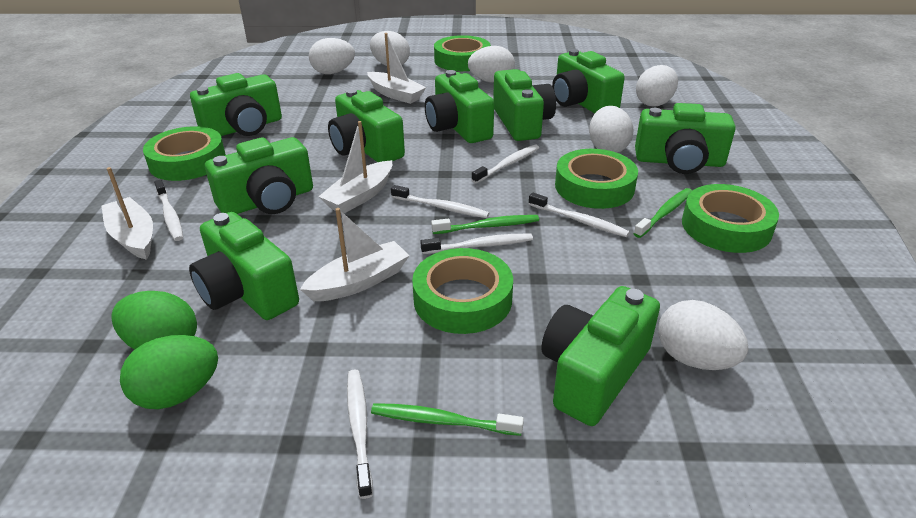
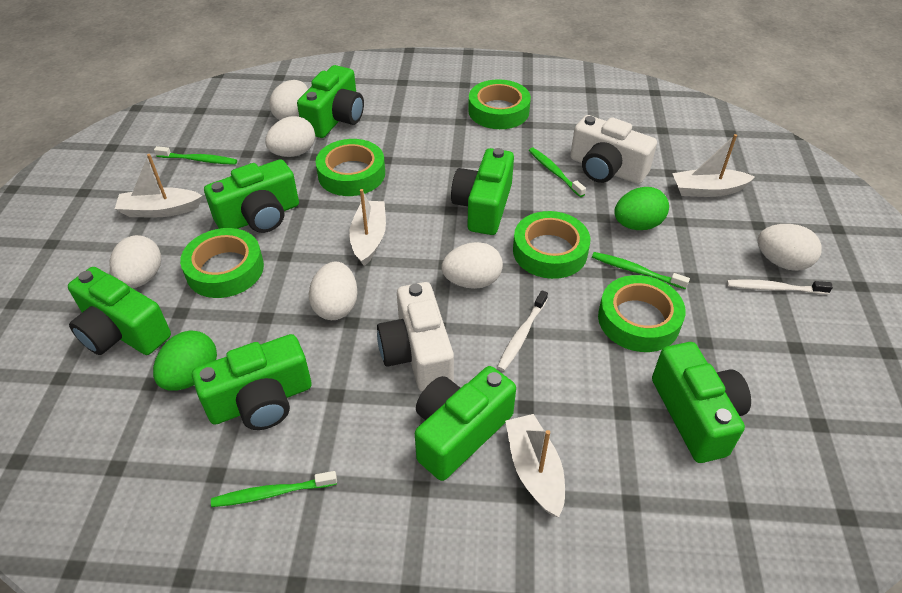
green camera: [189,212,299,320] [190,73,282,136] [205,137,313,214] [328,89,405,162] [425,70,494,143] [493,69,556,141] [541,286,660,426] [552,49,625,113] [635,103,736,174] = 9 -> [68,267,171,355] [192,334,312,430] [204,159,299,233] [297,65,364,138] [415,366,516,481] [451,148,514,235] [652,342,751,463] = 7
green toothbrush: [371,403,524,436] [431,215,539,234] [634,188,692,238] = 3 -> [154,146,237,165] [211,471,337,507] [529,148,586,197] [592,252,690,289] = 4
white camera: none = 0 -> [377,282,454,392] [570,115,657,184] = 2
white toothbrush: [154,179,183,241] [347,370,373,499] [391,185,489,218] [420,234,533,254] [472,145,539,184] [529,192,630,237] = 6 -> [497,290,548,371] [727,279,833,294] = 2

